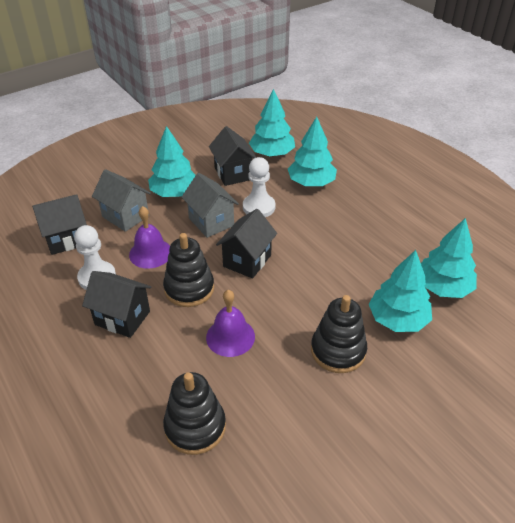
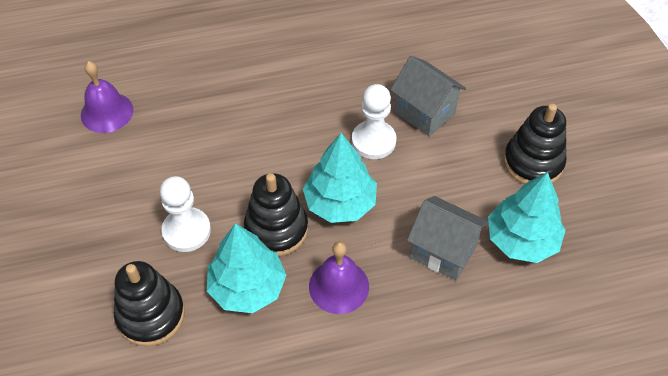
black house: [32,194,87,255] [82,271,151,338] [209,126,256,186] [216,209,277,279] = 4 -> none = 0
turquoise tree: [148,126,196,197] [249,89,295,157] [288,117,337,186] [368,250,432,332] [421,218,477,298] = 5 -> [207,223,286,313] [303,133,377,223] [488,172,565,263] = 3

